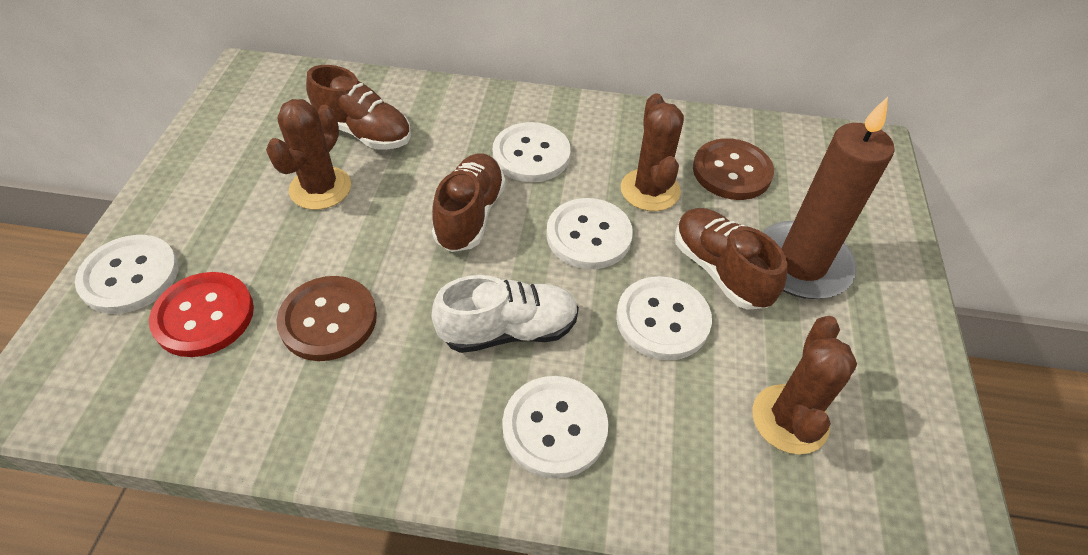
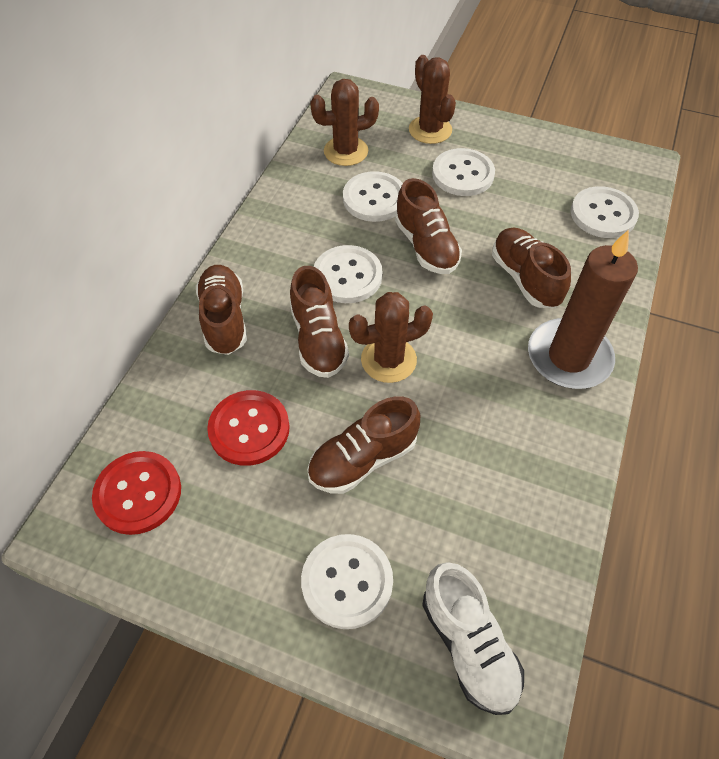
brown button: [276,276,377,361] [693,138,774,200] = 2 -> none = 0
brown shoe: [306,65,411,150] [432,153,506,252] [675,208,787,310] = 3 -> [196,265,247,355] [290,266,349,378] [307,396,420,494] [395,178,462,274] [492,228,571,308] = 5
red button: [149,272,254,357] = 1 -> [92,451,181,535] [207,390,290,466] = 2

